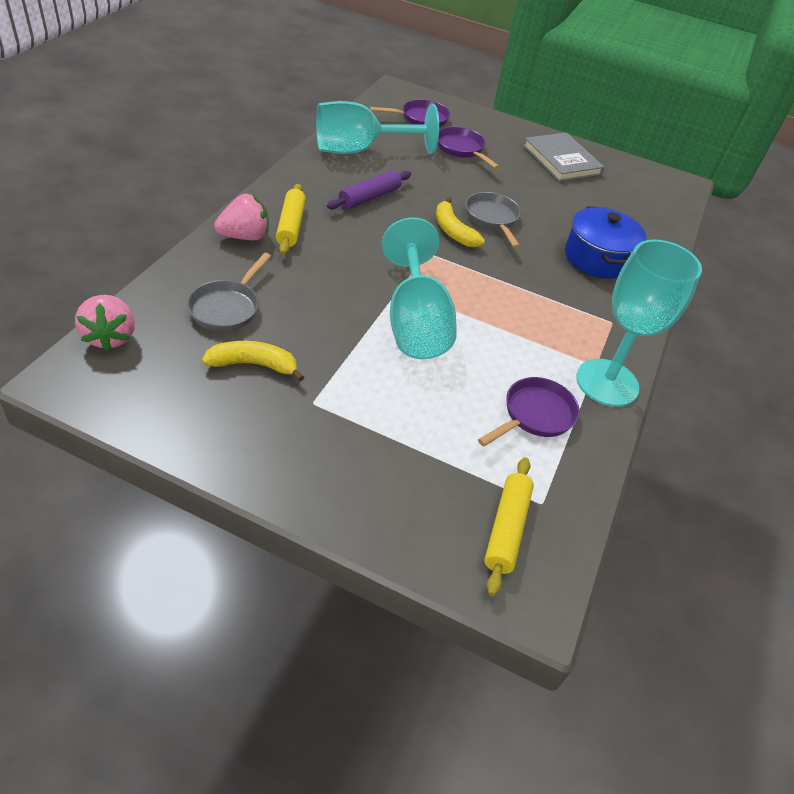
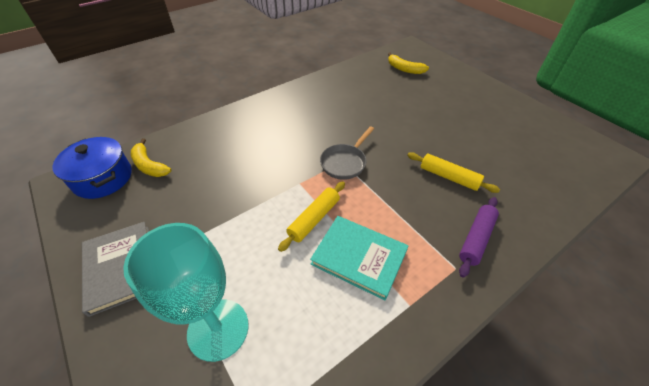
grey pan: [187,253,271,331] [465,192,521,248] = 2 -> [320,126,374,180] = 1
pink strawberry: [75,295,135,351] [214,194,269,240] = 2 -> none = 0
purple pan: [369,99,450,127] [437,126,500,169] [478,377,580,446] = 3 -> none = 0
turquoise book: none = 0 -> [310,216,408,301] = 1
turquoise goblet: [316,101,439,154] [382,217,457,359] [576,239,702,407] = 3 -> [123,223,249,362] = 1

